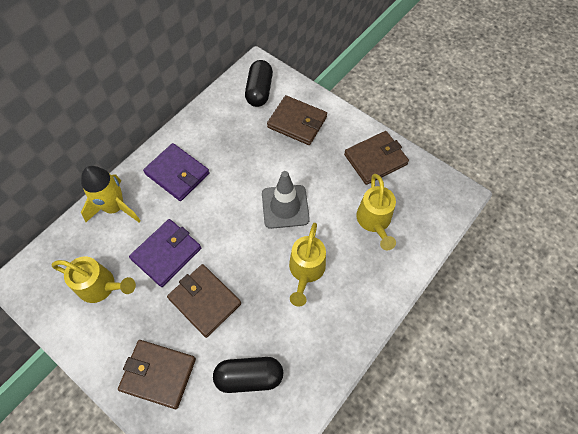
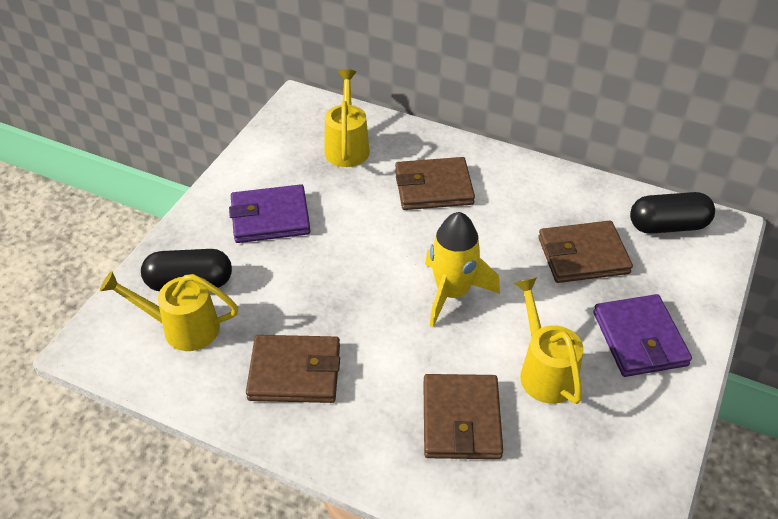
grey traffic cone: [262,171,310,229] = 1 -> none = 0

